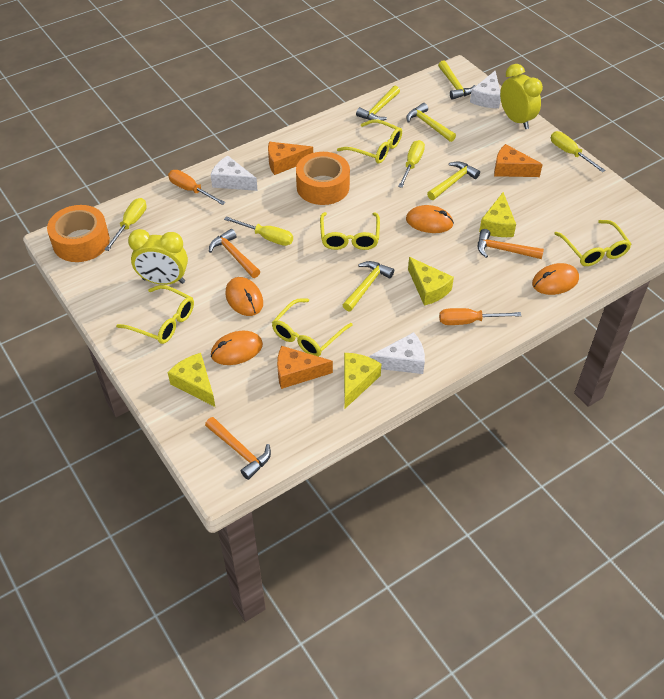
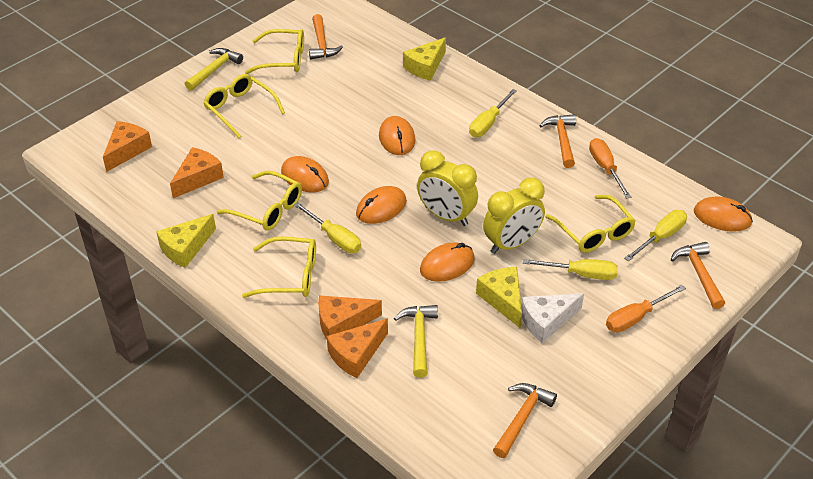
orange cheese: [268,142,313,175] [277,346,333,389] [494,144,543,177] = 3 -> [103,121,152,172] [170,147,224,198] [318,295,382,339] [327,318,388,378] = 4
orange hammer: [205,417,271,480] [209,229,260,278] [478,229,544,259] = 3 -> [309,14,343,60] [493,383,557,458] [539,114,576,168] [671,242,725,309] = 4
orange mouse: [211,331,263,365] [225,277,263,316] [406,205,454,233] [532,263,579,295] = 4 -> [281,156,329,192] [356,186,407,224] [379,116,415,155] [420,242,475,282] [694,196,753,232] = 5
orange tape: [47,205,110,262] [296,152,350,205] = 2 -> none = 0
white cheese: [211,156,258,191] [370,332,425,374] [470,70,501,108] = 3 -> [521,293,584,343] = 1
yellow cheese: [168,353,215,407] [344,353,381,408] [408,257,454,306] [479,192,516,237] = 4 -> [156,214,216,268] [403,37,446,81] [476,267,522,328] = 3
yellow hammer: [343,261,394,311] [356,86,400,121] [406,103,456,142] [427,161,480,200] [438,60,476,100] = 5 -> [185,48,243,91] [394,305,438,377] = 2

